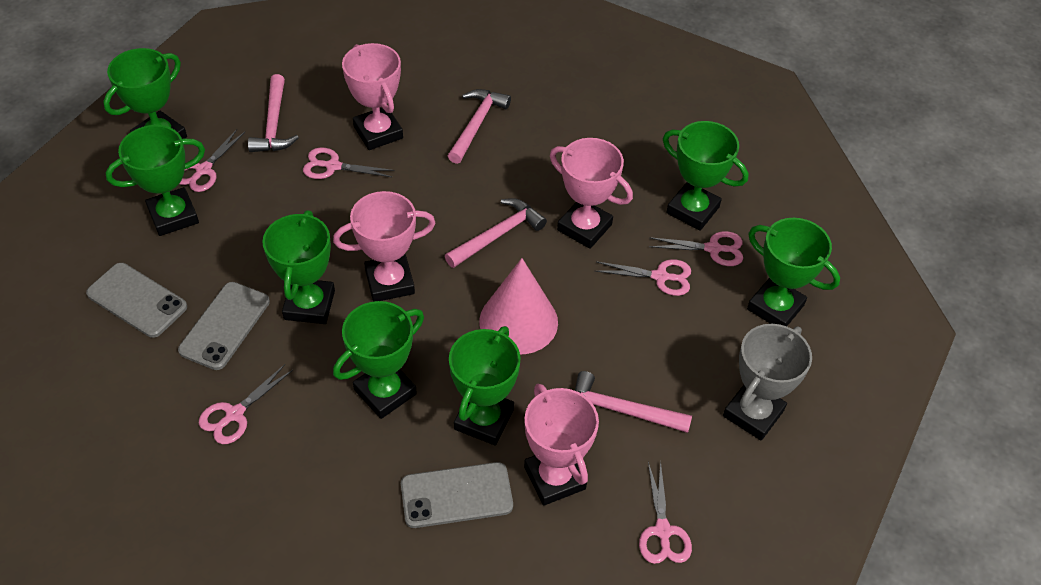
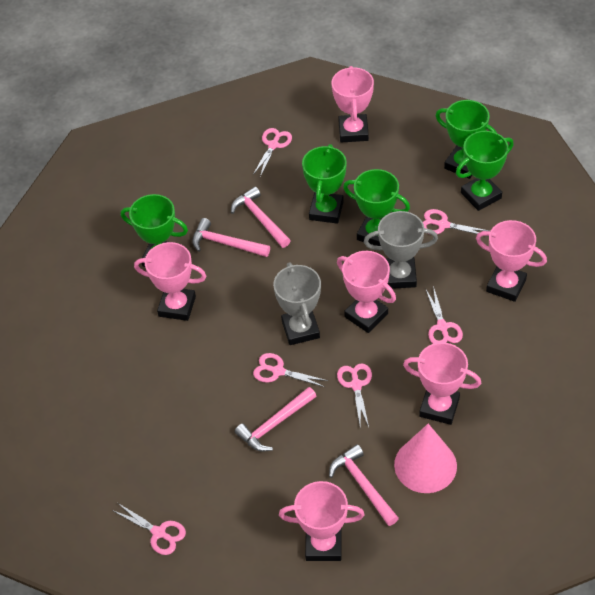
green trophy: [103,48,187,139] [105,125,205,236] [262,210,335,324] [333,301,424,419] [449,326,521,446] [663,121,749,231] [747,218,840,326] = 7 -> [121,194,188,267] [302,144,347,224] [343,169,410,246] [435,100,497,179] [456,131,514,211] = 5
grey phone: [86,263,187,338] [178,282,270,370] [401,462,513,528] = 3 -> none = 0
grey trophy: [723,324,812,441] = 1 -> [273,262,321,345] [364,211,438,289] = 2
pink trophy: [333,191,435,302] [342,43,403,150] [524,384,599,506] [550,138,633,249] = 4 -> [134,242,206,321] [279,481,365,561] [331,66,374,143] [337,251,396,333] [403,342,481,425] [476,220,547,302] = 6

